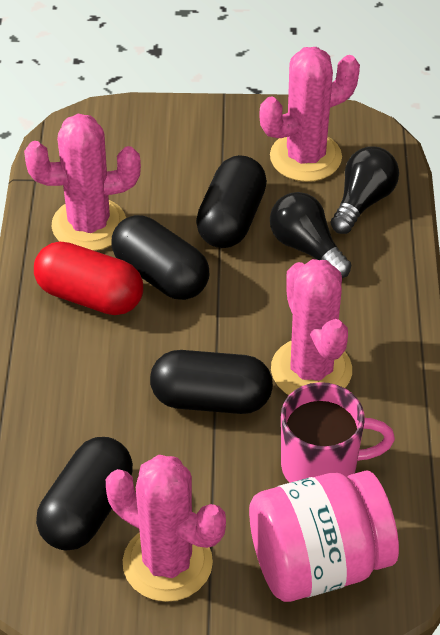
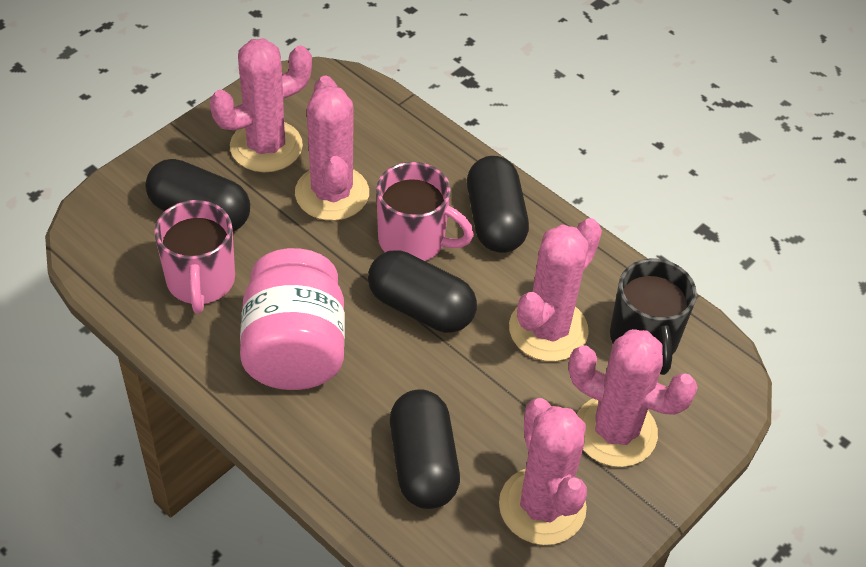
black light bulb: [270,192,351,278] [330,146,399,234] = 2 -> none = 0
black mug: none = 0 -> [610,259,697,375] = 1
pink cactus: [24,114,141,251] [106,455,226,602] [260,47,360,182] [271,259,352,395] = 4 -> [210,38,312,172] [295,76,369,221] [499,398,587,545] [509,218,602,361] [568,329,698,467] = 5
pink mug: [281,382,395,483] = 1 -> [154,200,235,314] [376,162,474,261] = 2
red capsule: [34,242,143,315] = 1 -> none = 0

